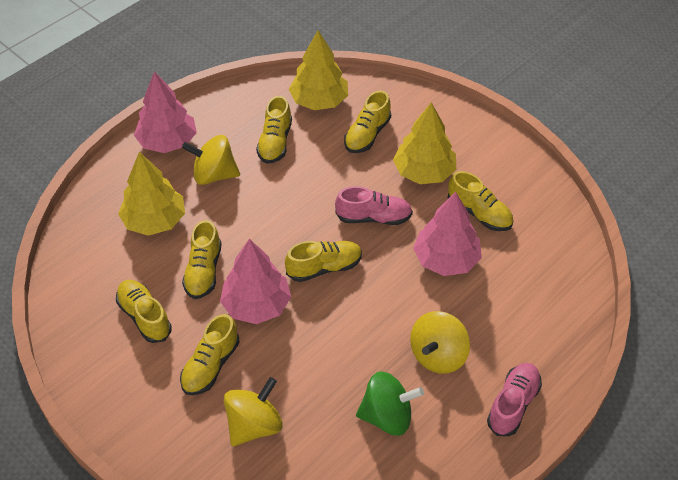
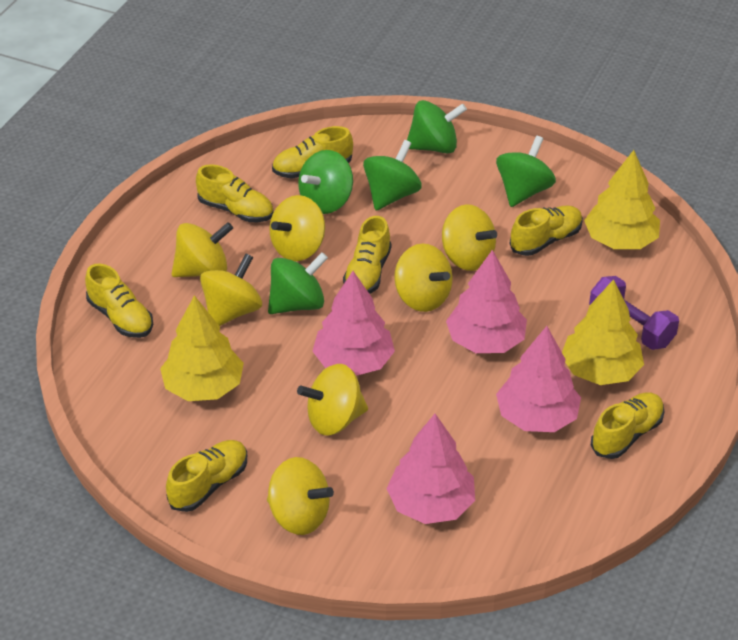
green spinning top: [356,371,424,436] = 1 -> [268,252,328,314] [298,150,353,214] [363,140,422,211] [407,100,467,153] [496,136,556,207] = 5
pink shoe: [335,186,413,225] [487,363,542,436] = 2 -> none = 0
pink tree: [134,71,197,153] [220,239,291,324] [413,192,482,276] = 3 -> [312,271,395,376] [387,414,475,524] [446,250,527,353] [496,326,581,432] = 4
purple dumbbell: none = 0 -> [589,276,679,350] = 1
yellow spinning top: [182,135,240,185] [224,377,283,446] [410,311,470,374] = 3 -> [172,222,233,277] [200,254,262,326] [267,457,334,535] [270,195,325,261] [297,364,368,435] [394,243,453,312] [442,204,497,271] = 7

